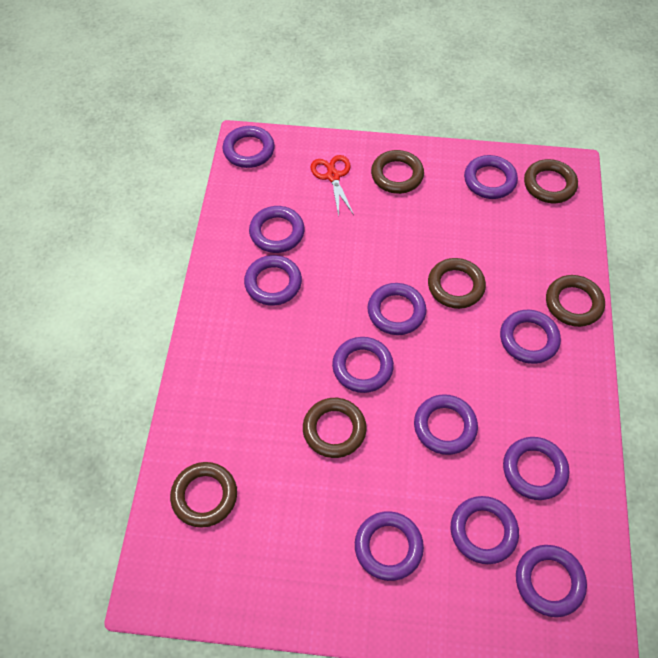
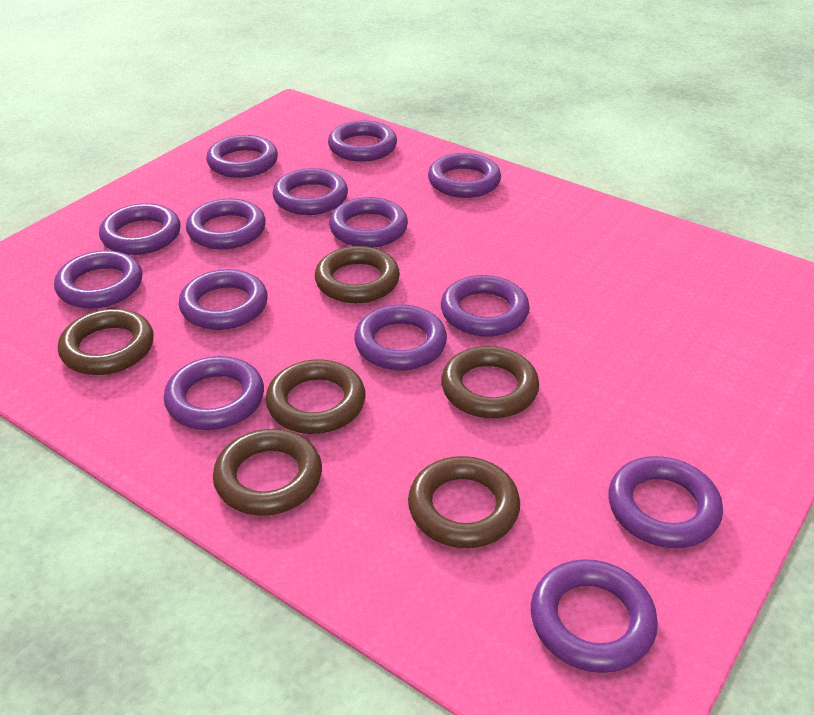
purple ring: [223,126,275,168] [244,255,302,306] [249,206,305,253] [332,337,394,393] [355,511,424,581] [367,283,426,335] [414,394,478,455] [451,496,519,564] [464,155,518,199] [500,310,561,364] [503,437,569,500] [516,545,587,617] = 12 -> [54,250,143,309] [99,203,180,255] [164,356,264,430] [179,269,268,330] [186,198,266,249] [206,135,278,178] [273,168,348,215] [328,121,397,162] [329,197,408,248] [354,305,447,370] [428,153,501,198] [441,275,530,337] [531,559,658,673] [608,456,723,548] = 14
red scissors: [310,155,354,217] = 1 -> none = 0

